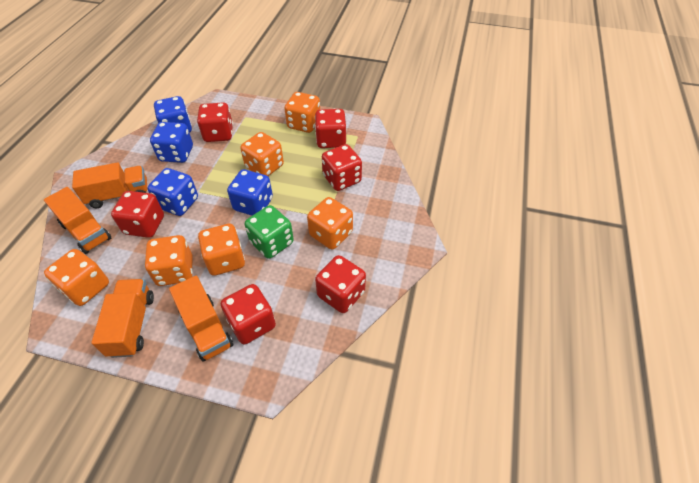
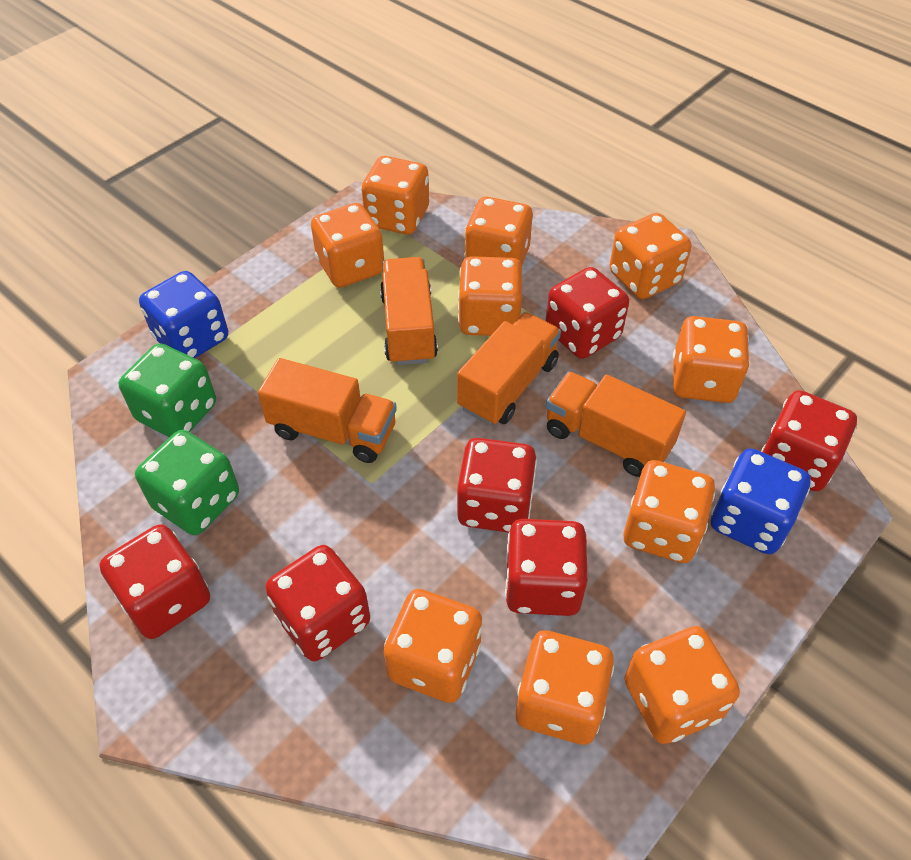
blue dice: [147,168,198,216] [150,122,193,163] [154,96,192,133] [227,169,273,216] = 4 -> [139,271,228,358] [711,448,811,554] = 2
green dice: [245,205,294,259] = 1 -> [119,343,216,437] [135,430,239,535] = 2
orange dice: [44,249,109,306] [145,235,193,286] [198,224,245,276] [240,132,284,176] [284,92,320,133] [307,197,353,249] = 6 -> [311,203,384,288] [361,156,429,235] [384,589,482,703] [458,256,522,336] [465,197,533,266] [516,630,614,745] [609,213,692,299] [623,460,715,563] [625,626,740,744] [673,316,750,403] = 10

